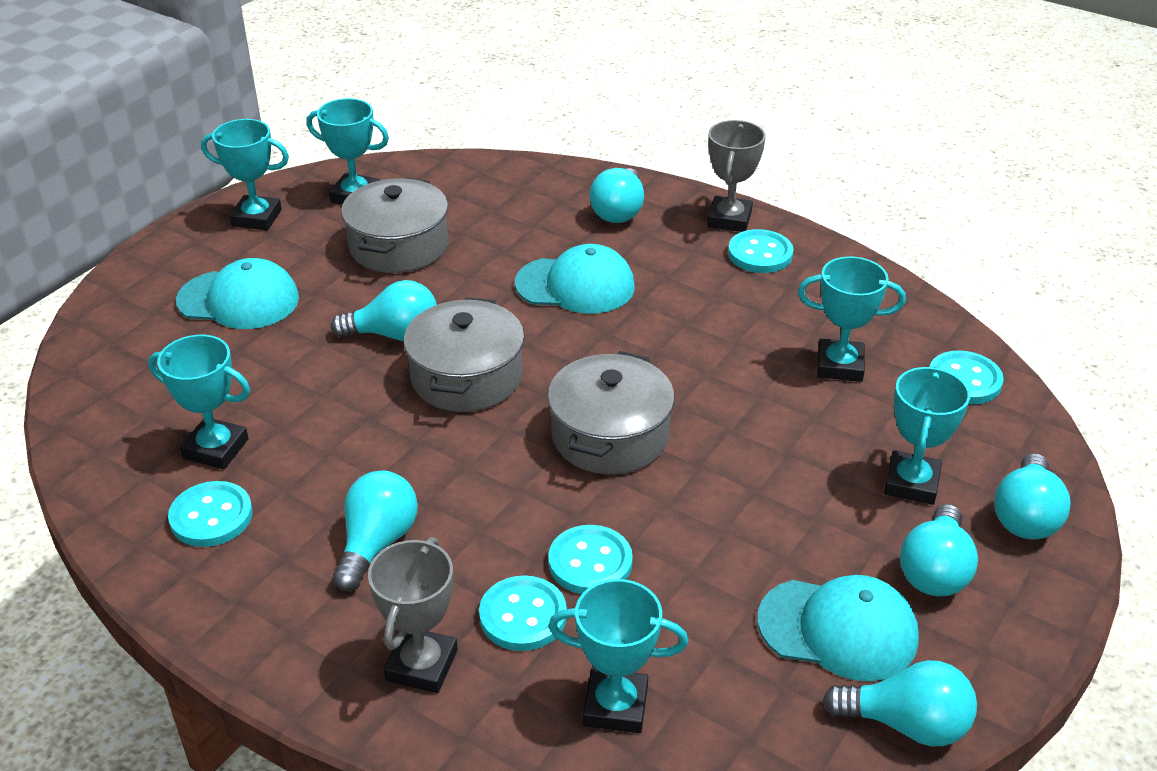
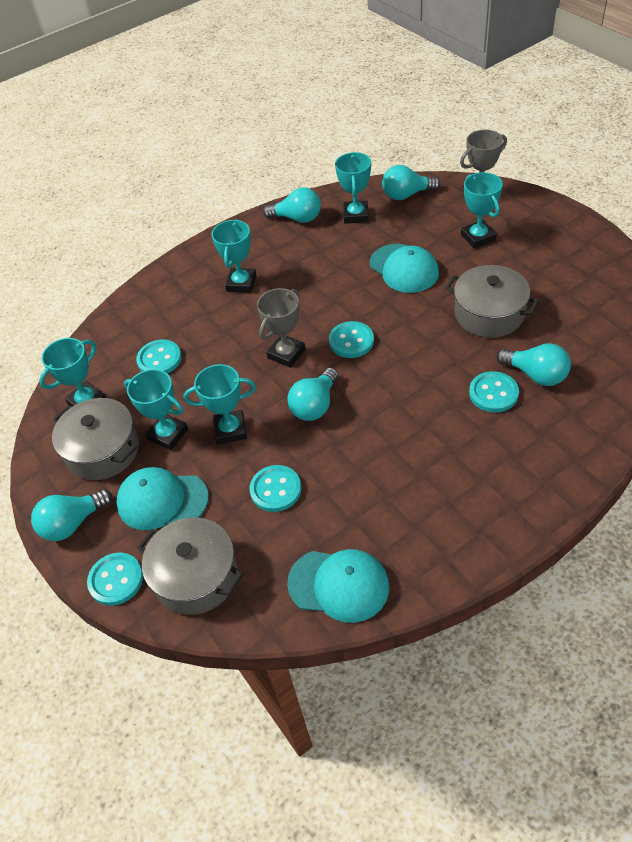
turquoise light bulb: [331,280,437,341] [333,470,418,591] [589,168,644,223] [823,660,977,746] [900,504,978,596] [994,453,1071,539] = 6 -> [31,489,112,541] [263,187,321,223] [287,368,339,421] [382,165,440,200] [497,343,571,386] = 5

